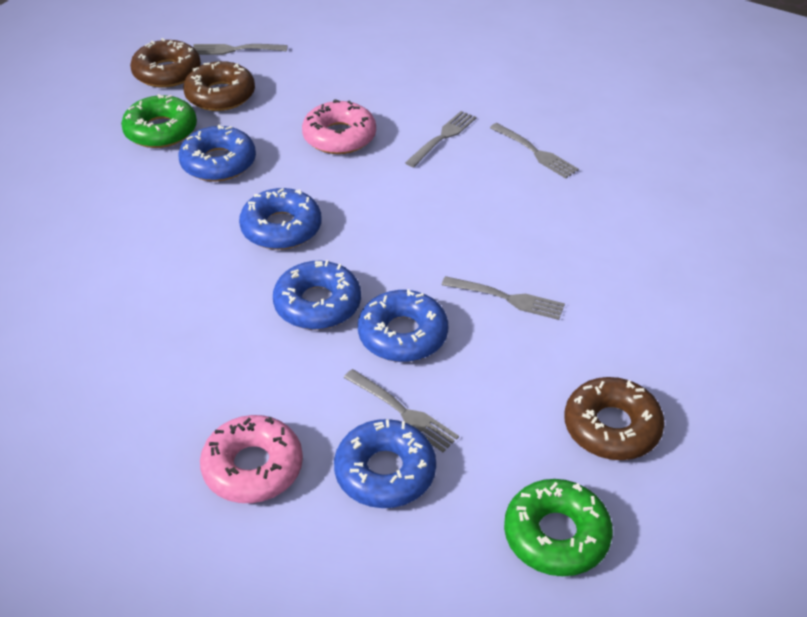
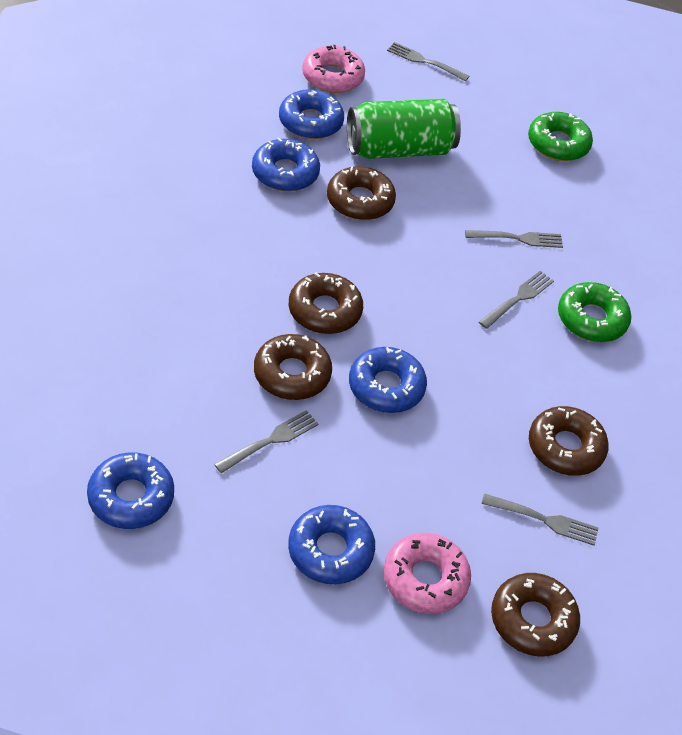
brown donut: [130,38,201,88] [183,61,255,111] [565,377,665,460] = 3 -> [254,334,332,400] [289,272,363,334] [327,166,396,220] [491,573,580,657] [529,406,609,476] = 5
green can: none = 0 -> [347,99,461,159] = 1

